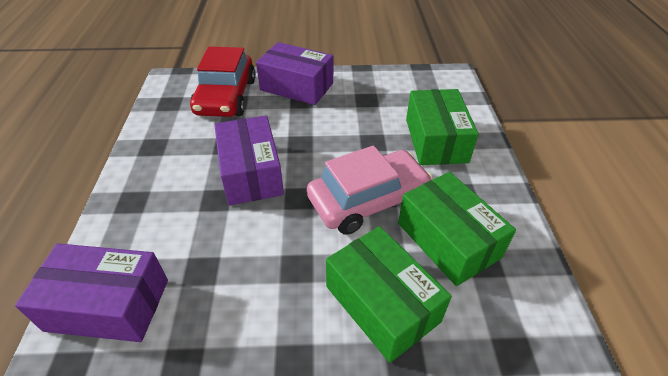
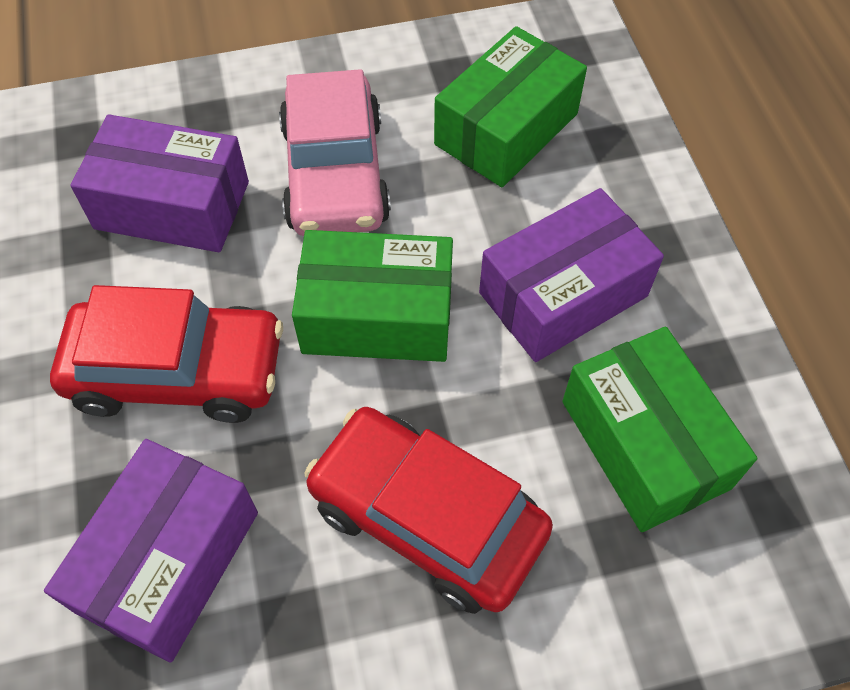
red car: [190,46,256,117] = 1 -> [50,285,283,423] [304,407,553,614] = 2

